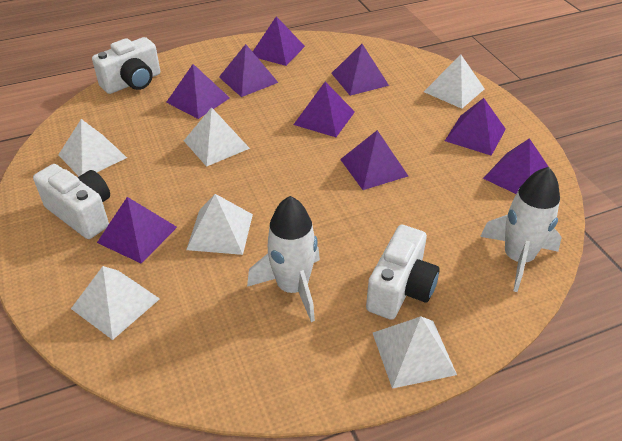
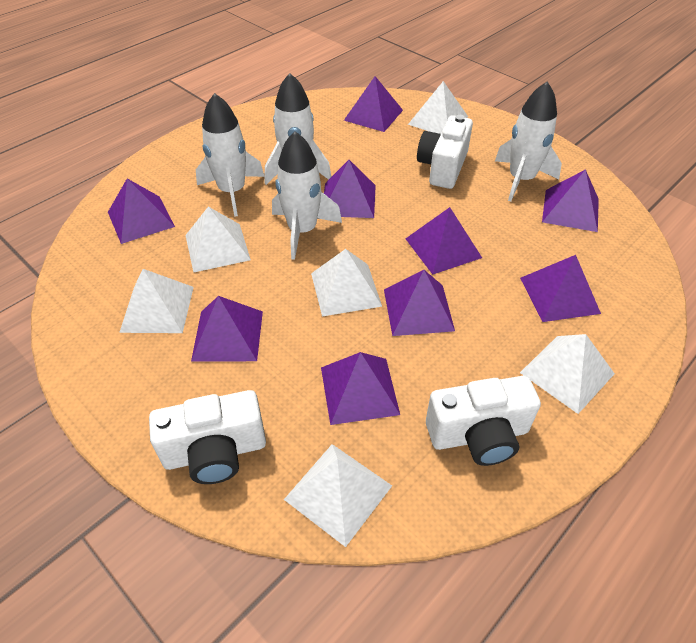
white rocket: [247,196,320,322] [480,167,562,292] = 2 -> [196,93,264,217] [265,73,331,185] [272,131,342,260] [495,82,562,201] = 4

